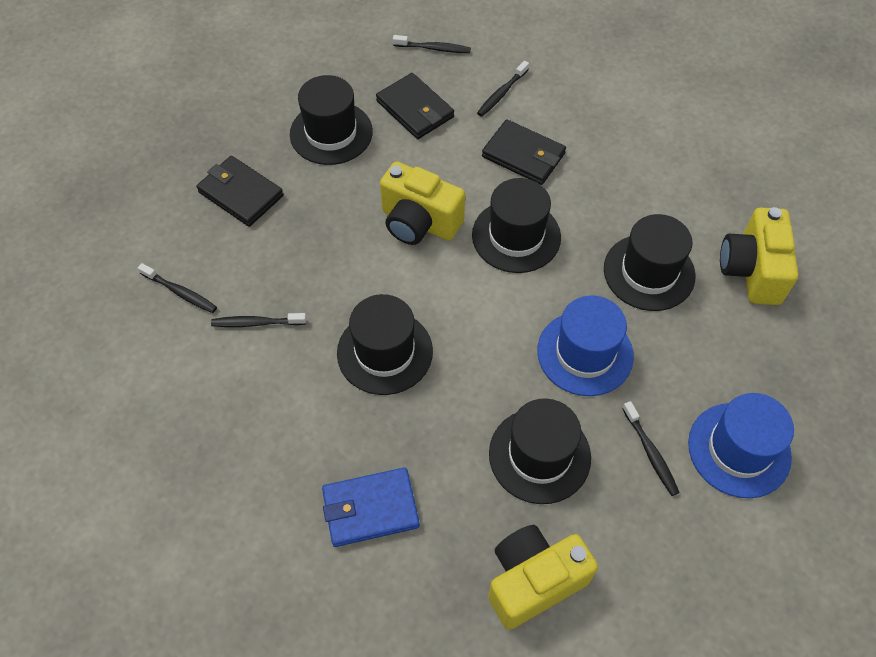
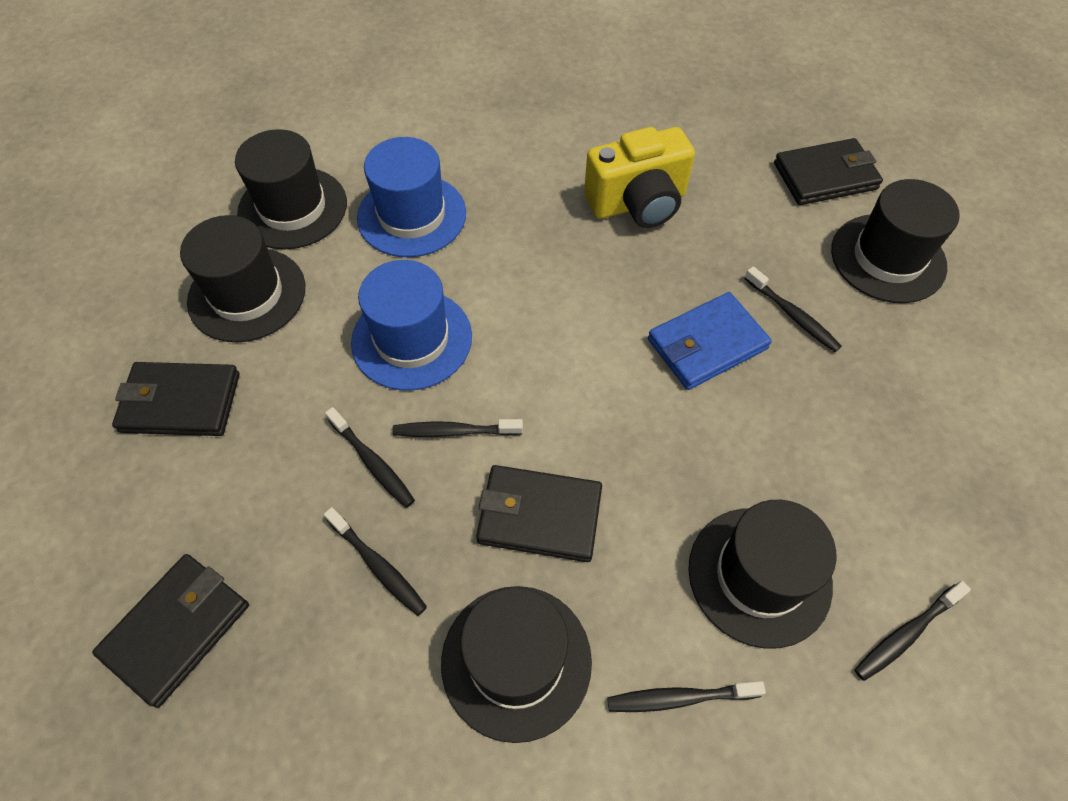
black toothbrush: [138,263,217,313] [211,313,306,327] [393,35,471,53] [477,61,529,117] [622,401,680,496] = 5 -> [324,507,427,616] [325,407,415,508] [392,419,523,437] [607,681,766,712] [744,266,842,352] [854,581,971,681] = 6
black wallet: [196,156,284,227] [376,73,454,139] [482,119,566,185] = 3 -> [92,554,249,708] [112,362,240,436] [476,465,602,562] [774,138,883,205] = 4
yellow camera: [380,161,465,245] [488,525,598,630] [720,207,798,305] = 3 -> [584,127,695,228] = 1

